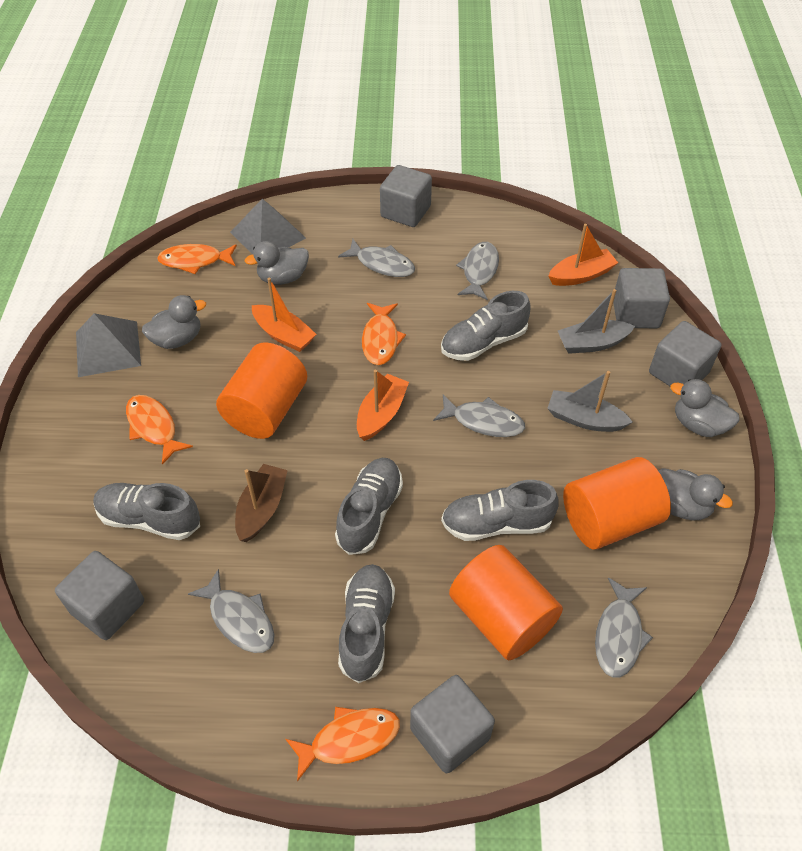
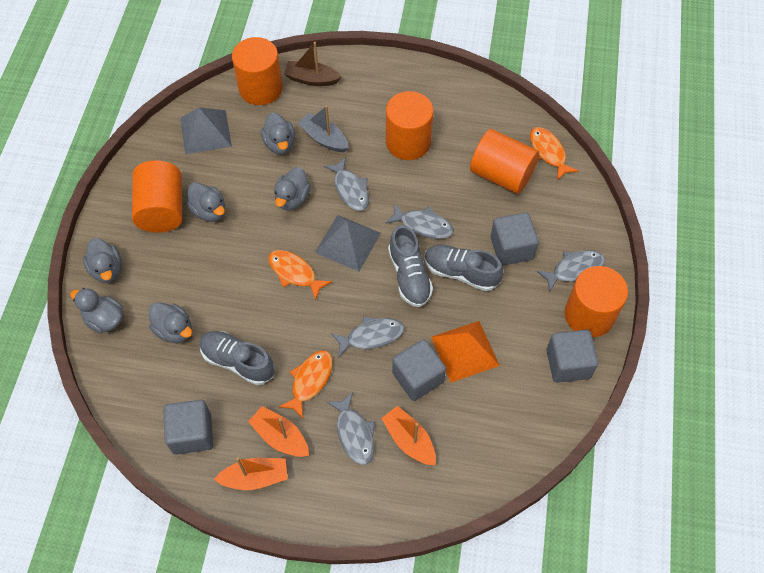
grey boat: [547,371,632,432] [558,289,635,354] = 2 -> [298,105,349,152] = 1
grey cube: [55,551,144,640] [380,165,432,227] [410,675,495,773] [613,268,670,328] [649,321,721,386] = 5 -> [163,400,213,455] [392,339,446,401] [490,212,539,266] [546,330,598,383] = 4
grey duck: [142,295,206,349] [245,241,309,285] [658,468,733,520] [670,379,740,437] = 4 -> [70,288,123,333] [83,238,122,283] [149,302,192,343] [187,182,225,222] [261,112,295,154] [274,167,311,210] = 6
grey shoe: [93,483,200,540] [335,458,403,555] [338,564,395,683] [441,291,531,361] [441,480,559,541] = 5 -> [199,331,274,385] [388,225,433,307] [424,245,503,291] = 3
orange cylinder: [216,343,307,439] [449,545,563,660] [563,457,671,550] = 3 -> [132,160,182,233] [232,37,283,105] [386,91,434,160] [470,129,539,194] [564,266,628,337] = 5
orange fish: [126,395,193,465] [157,244,237,274] [285,707,400,782] [362,303,406,365] = 4 -> [268,250,332,301] [279,350,333,419] [530,127,578,181] = 3
orange pyramid: none = 0 -> [431,321,500,383] = 1

